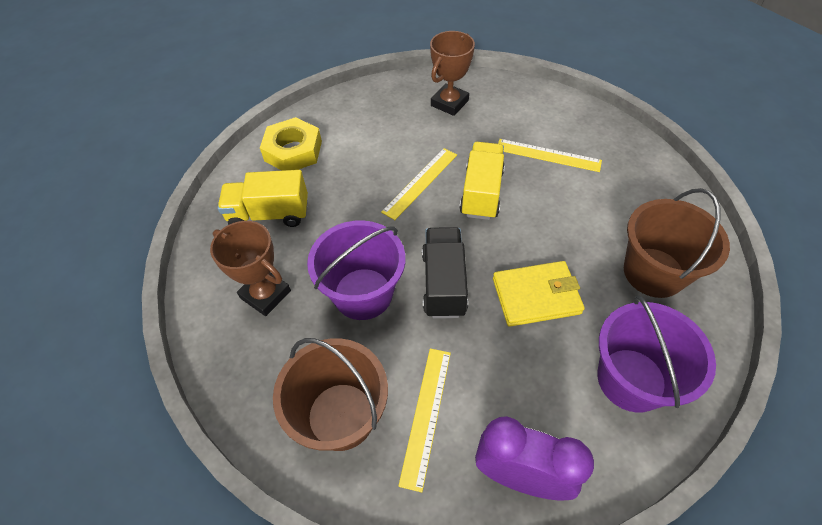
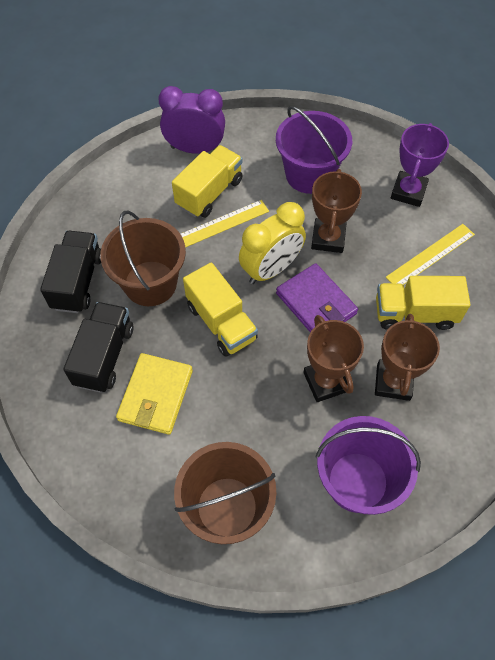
black truck: [422,227,468,318] = 1 -> [40,231,101,313] [63,302,133,393] = 2
brown trophy: [210,221,291,316] [430,31,475,116] = 2 -> [303,315,364,402] [311,169,362,253] [375,314,440,401] = 3
purple trophy: none = 0 -> [391,123,449,207] = 1
purple wallet: none = 0 -> [276,263,358,332] = 1
yellow clock: none = 0 -> [239,202,306,284] = 1
yellow nut: [260,117,322,171] = 1 -> none = 0
yellow ruler: [381,148,457,220] [398,348,451,492] [498,139,602,172] = 3 -> [181,200,269,248] [386,224,475,285] = 2
yellow truck: [218,170,308,227] [459,142,505,220] = 2 -> [172,145,243,218] [183,262,258,357] [376,276,470,330] = 3

